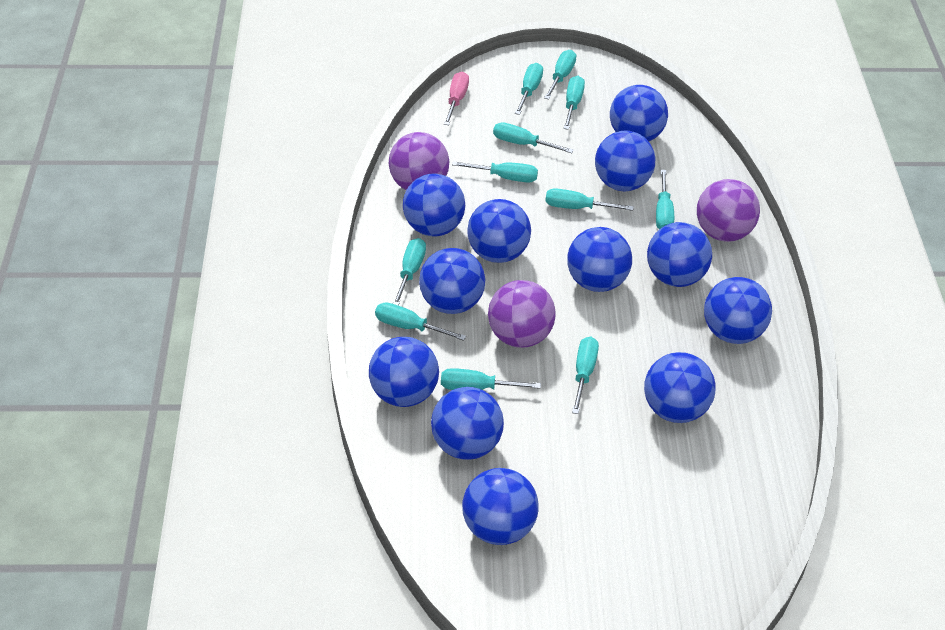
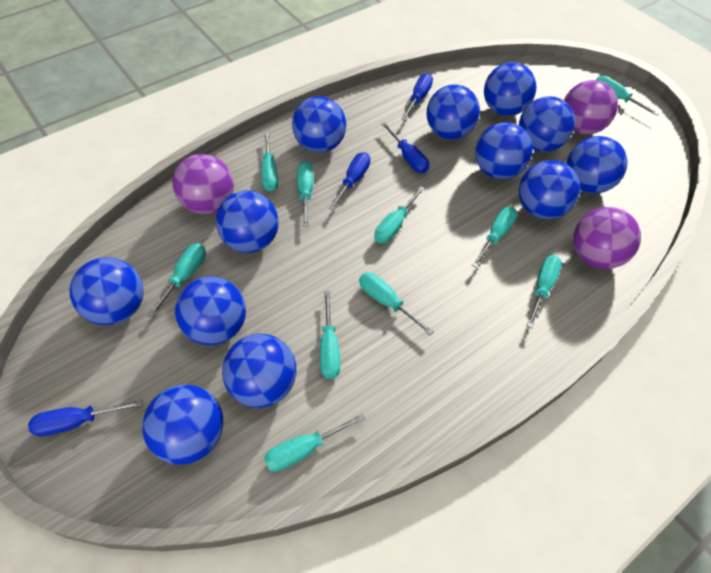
blue screwdriver: none = 0 -> [28,399,142,436] [329,152,370,210] [381,122,429,173] [402,73,433,120] = 4
pink screwdriver: [444,72,469,125] = 1 -> none = 0
turquoise screwdriver: [375,302,466,341] [393,238,426,306] [441,368,541,390] [452,161,538,182] [493,122,574,153] [515,63,543,115] [544,50,576,100] [545,188,634,211] [563,76,585,130] [572,336,599,414] [656,170,674,229] = 11 -> [147,243,206,318] [261,132,278,192] [264,413,366,472] [297,162,313,227] [320,291,340,379] [359,272,434,335] [374,186,425,244] [472,207,518,268] [527,255,562,328] [596,76,659,116] = 10

